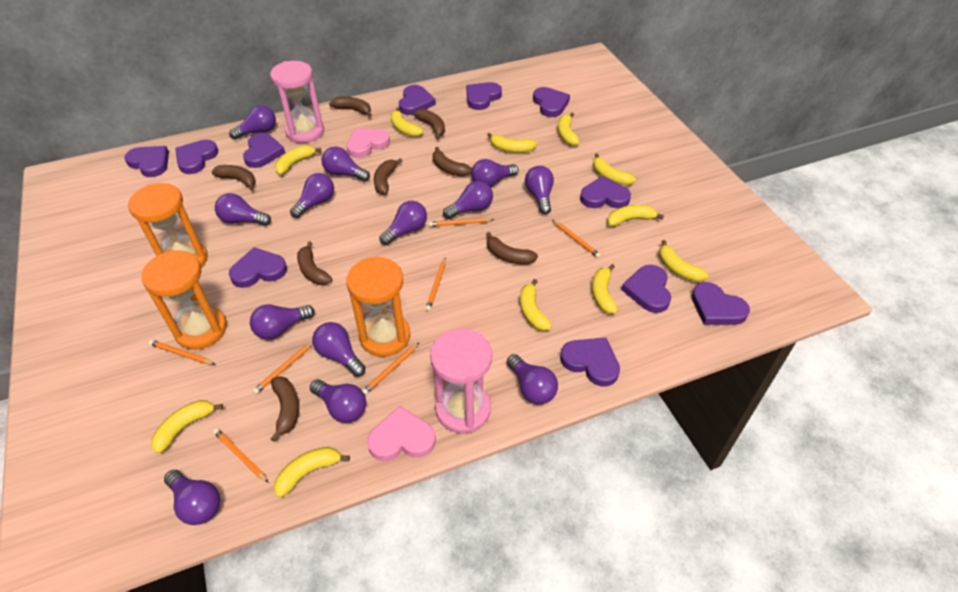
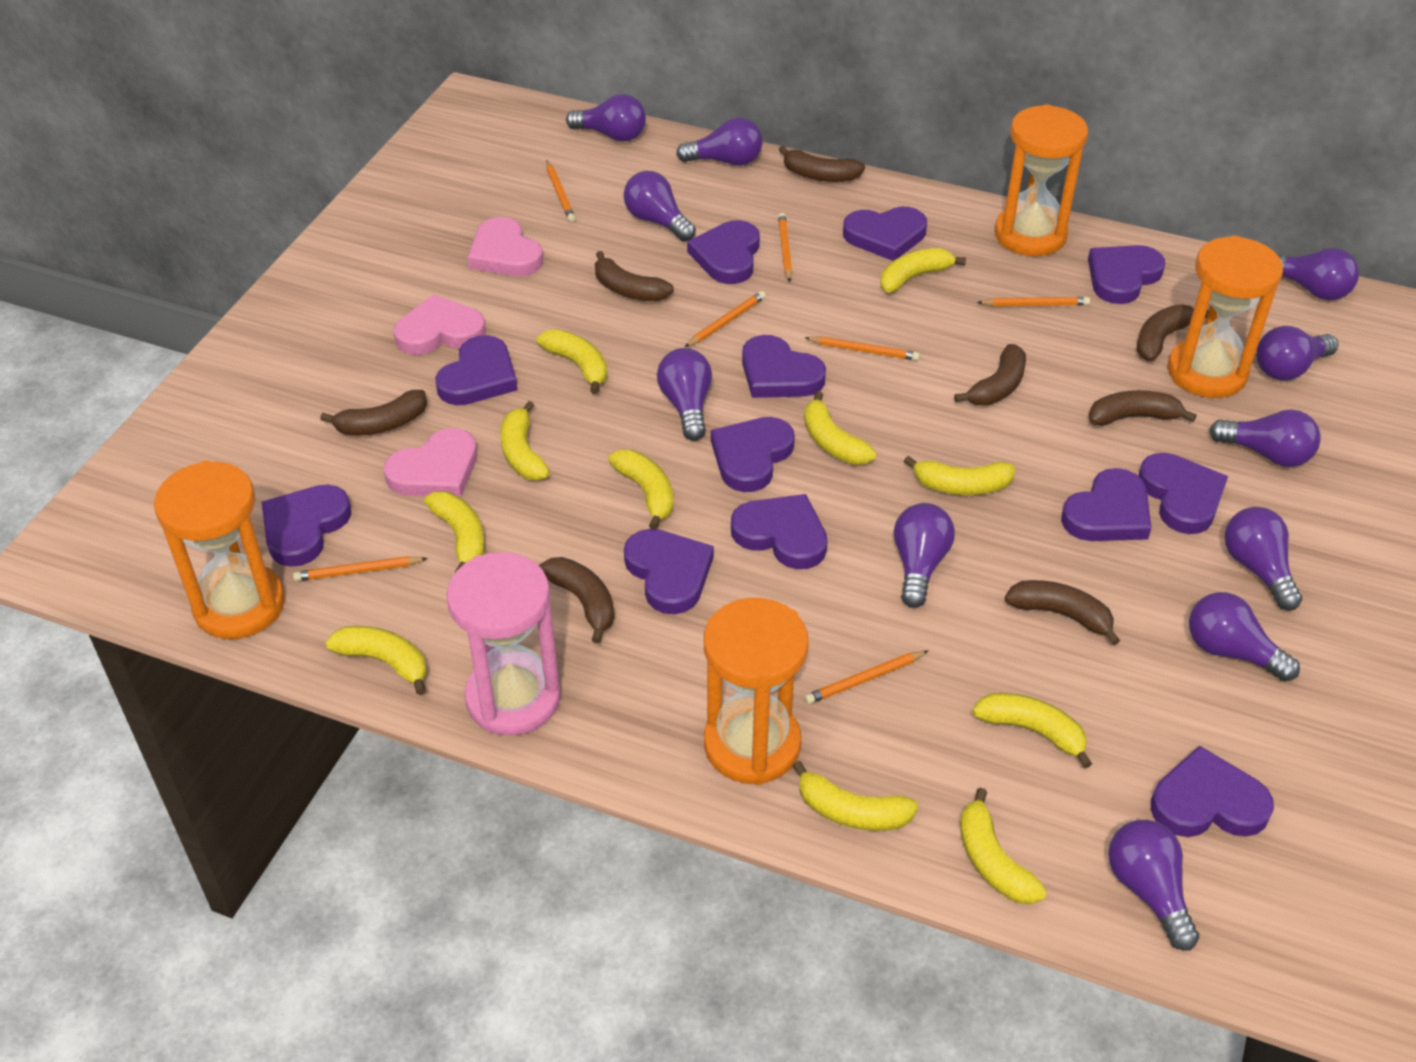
orange hourglass: [128,183,208,268] [141,250,227,350] [346,256,410,357] = 3 -> [154,460,285,639] [704,598,809,785] [995,104,1088,256] [1168,236,1283,398] = 4
pink heart: [347,128,390,158] [367,406,436,461] = 2 -> [384,428,477,498] [394,294,486,355] [467,217,543,276] = 3
pink hourglass: [270,61,324,143] [430,329,492,433] = 2 -> [447,552,561,736] = 1
purple heart: [125,146,169,177] [175,140,218,174] [229,247,287,288] [243,133,285,168] [399,85,436,115] [466,82,502,110] [533,87,570,117] [560,338,620,386] [580,176,631,208] [621,265,671,313] [692,282,750,325] = 11 -> [262,484,351,567] [435,335,518,405] [624,529,714,614] [687,220,760,284] [711,417,795,492] [731,494,828,569] [742,335,826,398] [843,207,927,261] [1061,468,1151,541] [1088,245,1165,304] [1138,453,1228,534] [1151,745,1274,837] = 12
purple light bulb: [164,470,220,525] [215,193,271,226] [229,105,276,140] [250,304,314,340] [290,173,334,218] [310,379,366,423] [312,322,366,377] [321,147,370,182] [379,201,427,245] [443,181,493,219] [471,159,519,187] [507,354,558,404] [525,166,554,214] = 13 -> [566,94,646,142] [624,171,696,242] [657,348,712,441] [676,117,762,166] [894,503,955,608] [1108,820,1199,951] [1189,592,1300,682] [1209,410,1321,467] [1224,507,1302,611] [1256,326,1338,381] [1278,248,1359,300] = 11

